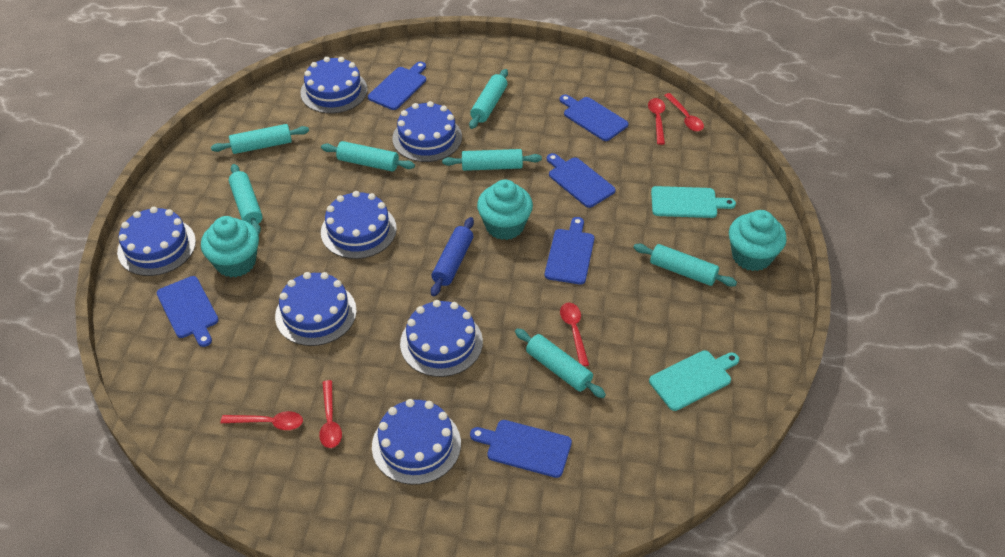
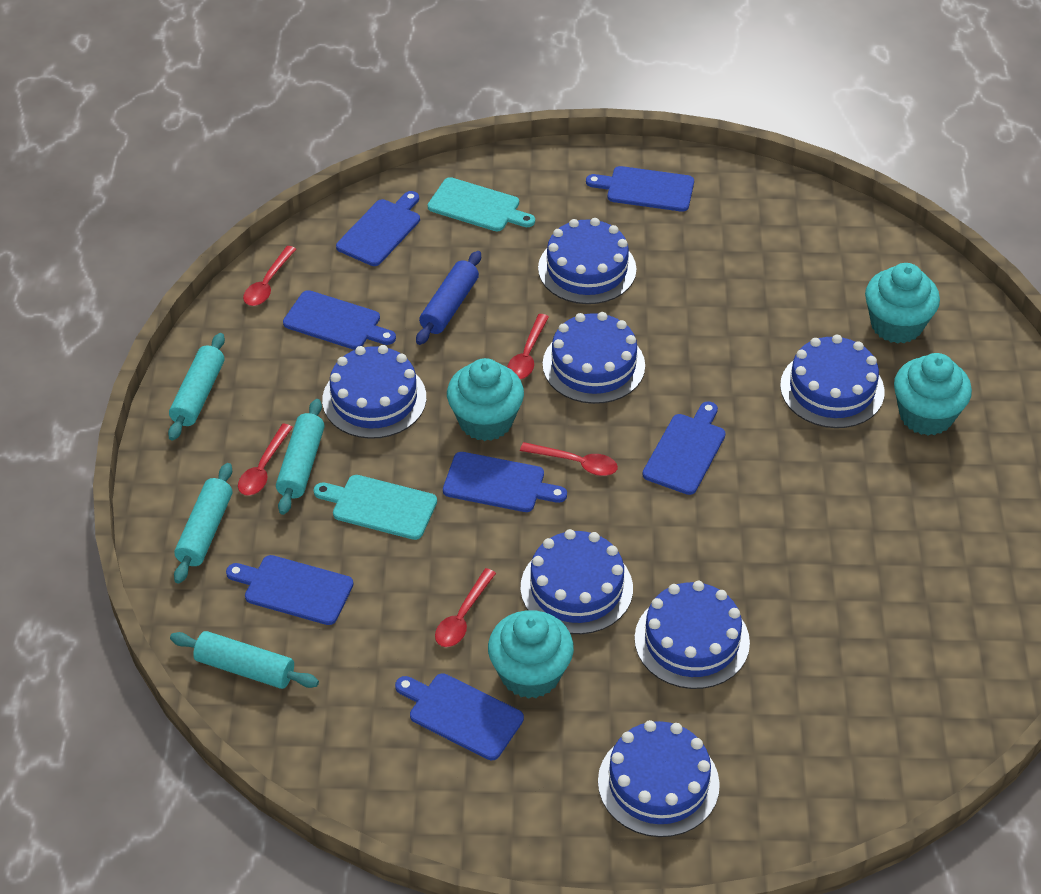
blue cutting board: [157,276,219,347] [368,62,426,110] [470,420,572,478] [545,217,595,285] [547,153,616,208] [560,94,629,141] = 6 -> [226,555,354,625] [283,290,396,350] [336,191,420,266] [395,673,524,760] [443,452,567,512] [586,166,694,212] [642,401,726,495] = 7
turquoise cupcake: [201,216,259,278] [477,180,533,240] [729,210,787,271] = 3 -> [447,358,524,441] [488,610,574,699] [865,263,940,344] [894,353,972,436] = 4
turquoise rolling pin: [211,124,309,154] [229,164,263,235] [321,141,415,172] [442,149,542,171] [469,69,508,129] [515,328,606,398] [633,244,737,287] = 7 -> [168,333,225,441] [170,631,319,689] [174,463,232,584] [276,399,325,515] = 4

